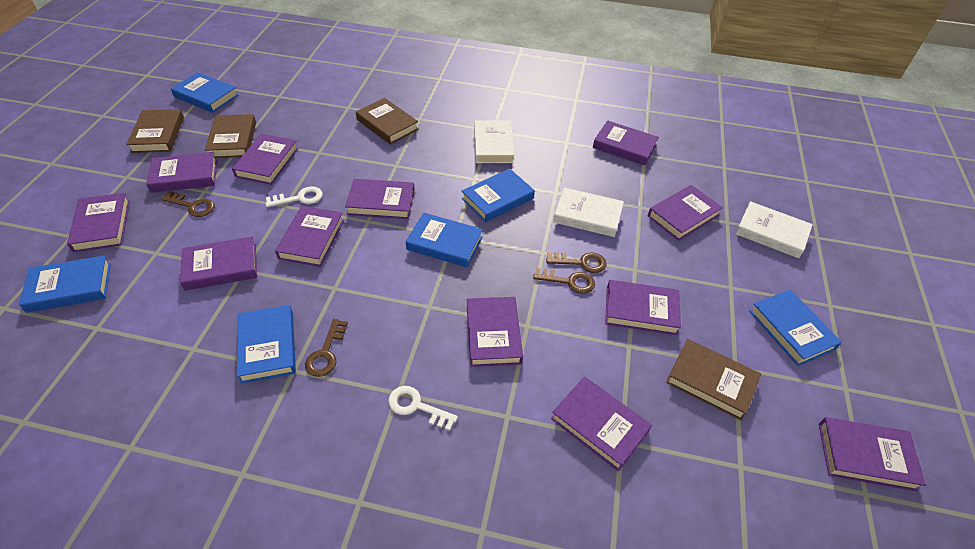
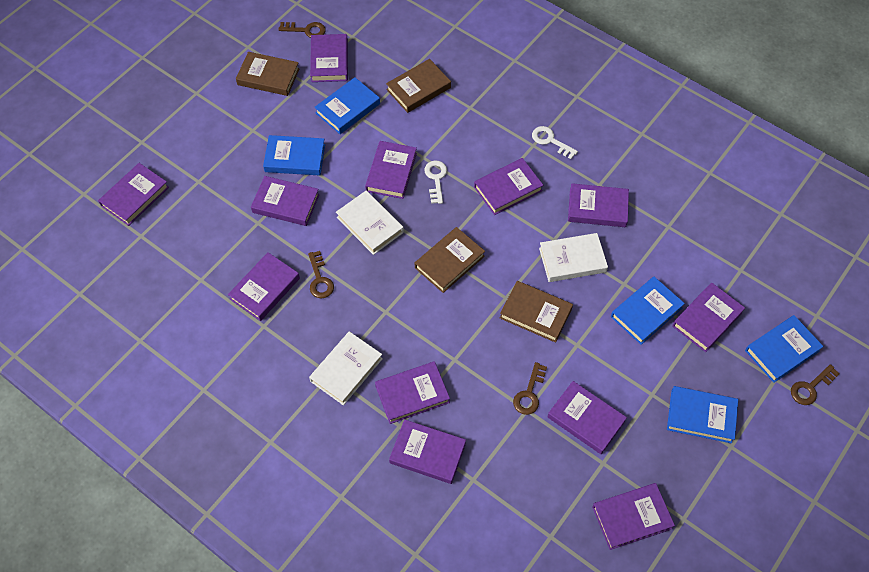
blue book: [19,255,111,313] [171,72,238,113] [237,305,296,384] [406,213,483,267] [462,168,535,222] [749,289,842,366] = 6 -> [263,135,325,175] [314,77,380,134] [611,277,685,345] [667,386,738,443] [745,315,824,383] = 5

